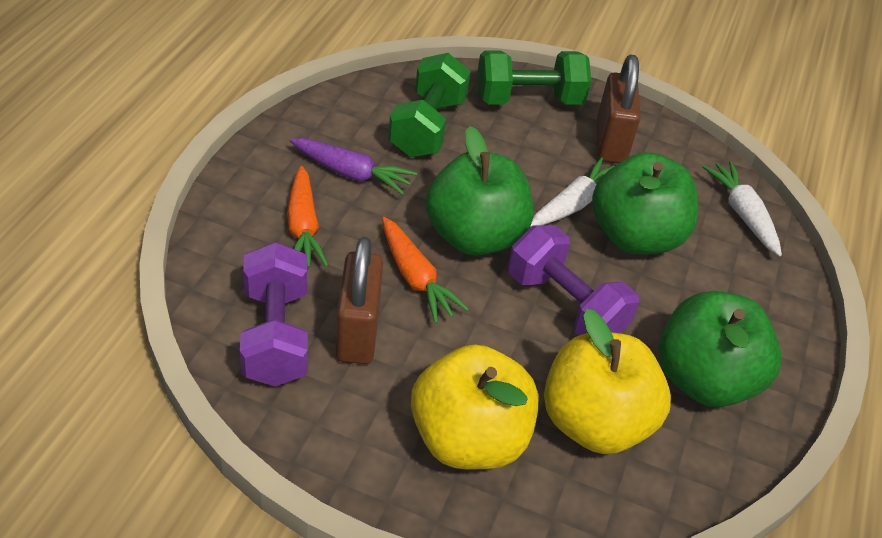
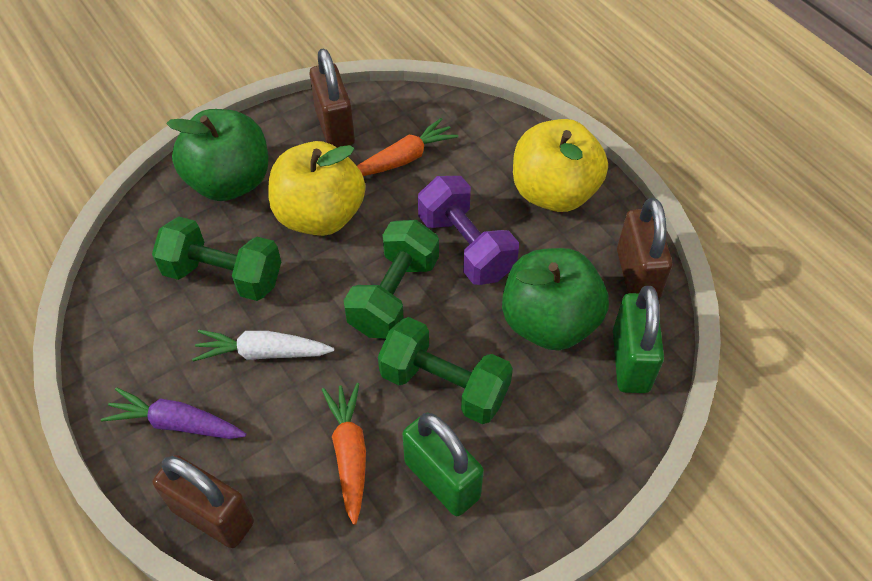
brown padlock: [336,237,383,364] [597,54,641,164] = 2 -> [153,455,254,548] [310,48,355,148] [617,198,672,300] = 3
green apple: [426,126,533,256] [592,152,698,255] [659,291,782,407] = 3 -> [166,109,268,201] [502,248,609,351] = 2
green dumbbell: [388,53,471,157] [477,50,591,105] = 2 -> [152,217,281,301] [344,220,439,339] [378,317,513,424] = 3
green padlock: none = 0 -> [403,413,484,516] [613,286,664,393] = 2
purple dumbbell: [240,242,308,387] [508,225,639,336] = 2 -> [418,176,519,285] = 1
white carrot: [530,157,615,227] [702,161,782,256] = 2 -> [192,329,334,362] = 1

